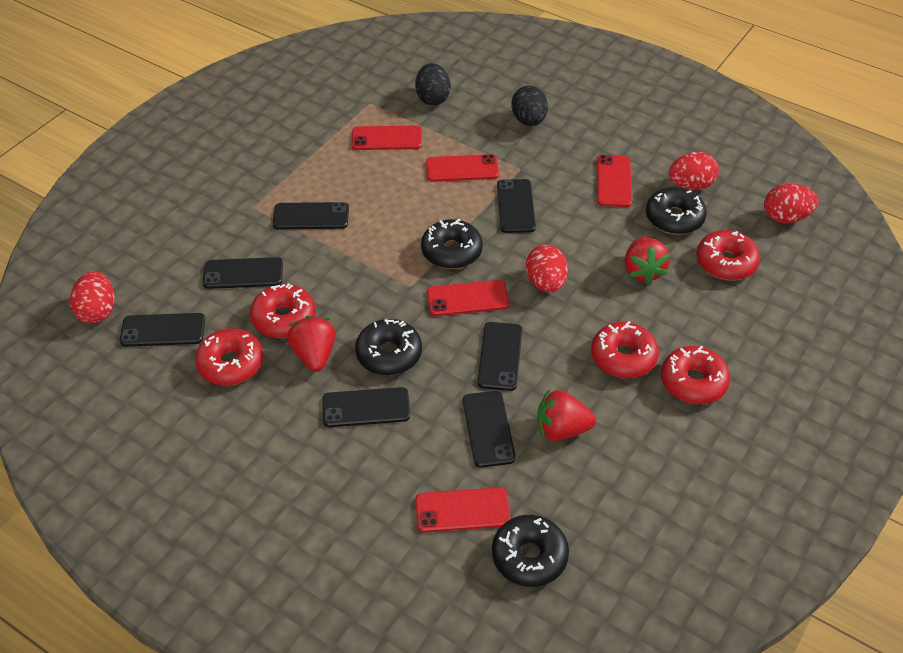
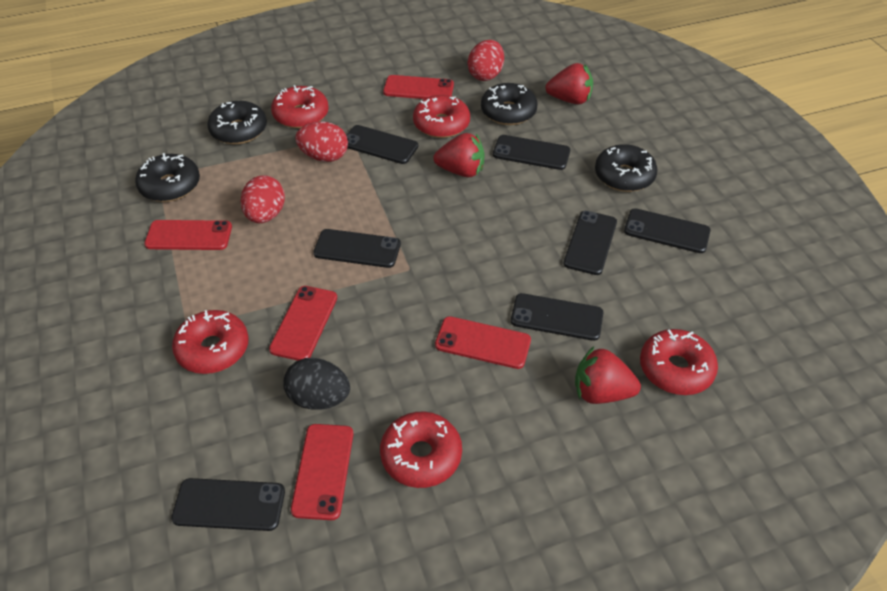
black egg: [415,63,451,105] [511,86,548,126] = 2 -> [283,358,350,410] = 1
red egg: [70,271,115,324] [526,245,568,292] [669,152,719,190] [764,184,818,223] = 4 -> [241,175,285,223] [295,122,348,162] [468,40,504,81] = 3

